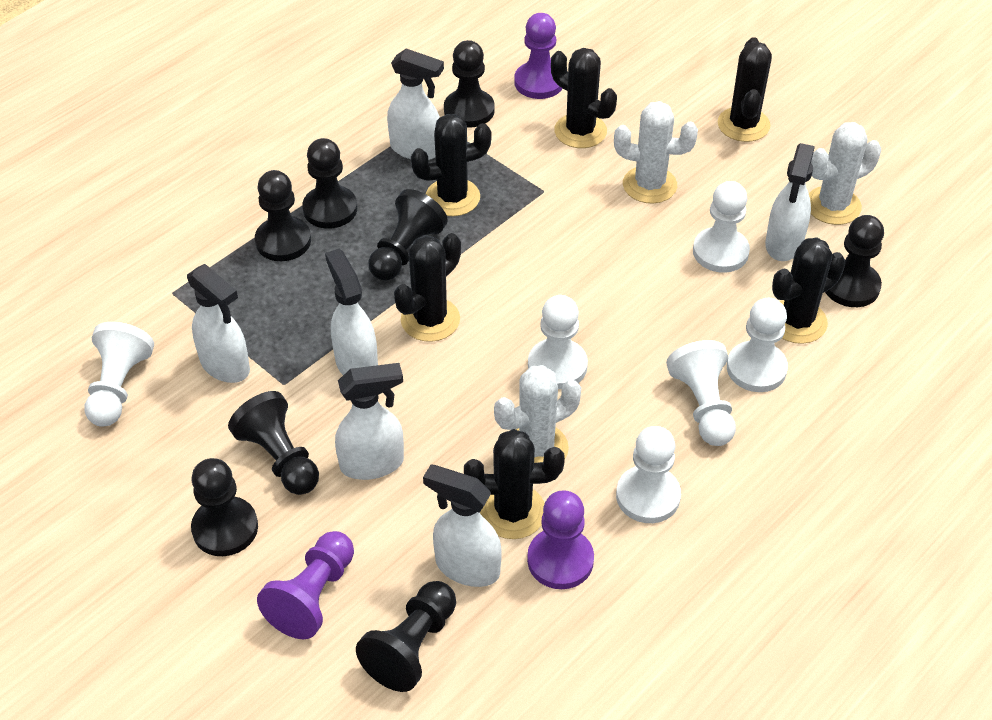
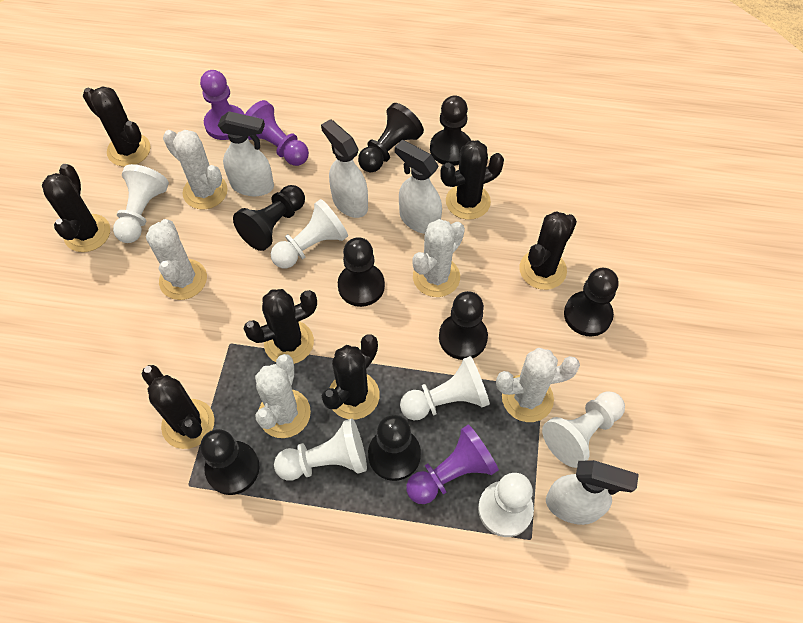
black cactus: [394,233,461,342] [411,114,492,216] [464,429,565,539] [551,48,617,148] [718,37,772,142] [772,237,845,344] = 6 -> [42,164,110,252] [83,86,151,167] [141,365,215,449] [243,289,317,364] [322,335,380,419] [440,140,504,220] [519,211,577,290] = 7
white cactus: [494,365,581,463] [614,101,698,204] [809,122,881,225] = 3 -> [146,219,207,300] [163,130,228,209] [255,354,311,438] [412,219,465,297] [496,348,580,422] = 5
white spray bottle: [187,264,250,383] [325,249,378,375] [335,363,404,480] [387,48,444,160] [423,465,502,587] [765,143,815,261] = 6 -> [218,111,274,196] [321,119,368,218] [395,140,442,234] [546,460,639,525] = 4

